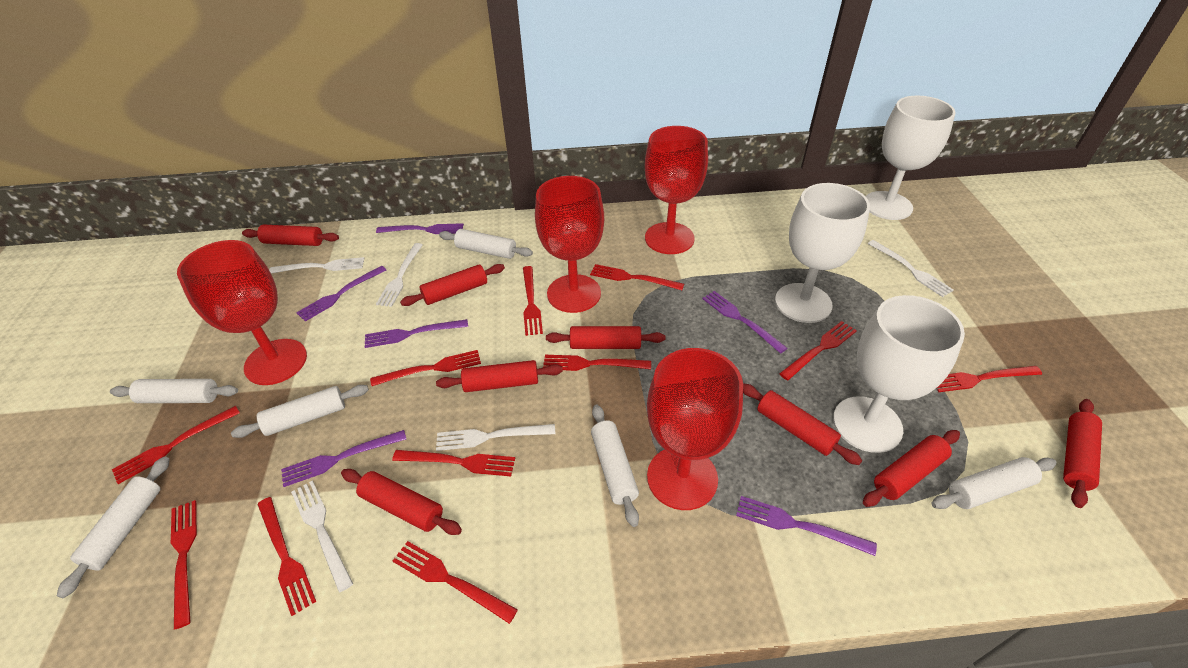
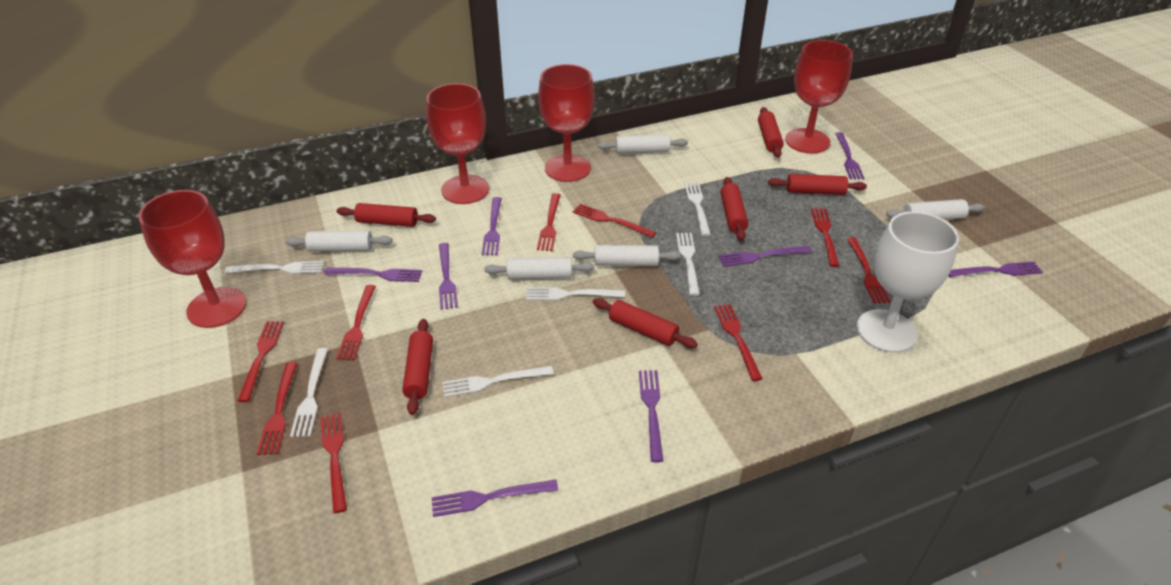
purple fork: [281,430,406,487] [296,266,386,322] [365,319,468,348] [376,223,464,234] [702,291,787,354] [736,496,877,556] = 6 -> [324,268,422,282] [432,480,558,517] [439,243,458,310] [482,197,502,255] [639,370,663,462] [718,246,812,267] [835,132,865,180] [949,262,1043,277] = 8
red fork: [112,406,240,484] [171,500,197,629] [257,497,316,616] [370,350,481,386] [392,450,515,476] [393,541,518,624] [523,266,543,336] [543,355,651,371] [590,264,684,290] [779,321,857,380] [937,366,1042,392] = 11 -> [238,321,284,402] [257,362,297,455] [320,413,347,513] [336,285,376,360] [537,193,561,251] [572,204,656,238] [714,304,763,381] [811,208,840,267] [847,237,891,304] = 9
red rolling pin: [242,224,339,246] [341,469,462,535] [400,264,505,306] [436,360,563,392] [546,326,665,349] [743,384,862,465] [863,430,960,507] [1063,399,1102,508] = 8 -> [337,203,436,227] [402,319,433,415] [593,298,698,348] [721,177,748,241] [758,107,784,158] [768,174,867,195] = 6
white fork: [269,257,364,273] [291,481,353,592] [376,243,423,307] [436,424,555,451] [868,240,954,297] = 5 -> [225,261,325,274] [290,348,328,437] [443,366,554,397] [526,287,625,300] [676,233,700,296] [684,182,711,236] = 6
white goblet: [775,183,870,323] [833,295,965,453] [865,95,955,220] = 3 -> [857,211,959,353] = 1
white rolling pin: [57,456,170,598] [110,379,238,403] [231,385,369,438] [439,229,533,259] [591,405,639,527] [931,457,1057,509] = 6 -> [285,231,393,252] [484,257,594,279] [573,245,681,266] [598,134,688,154] [886,199,985,220] = 5

